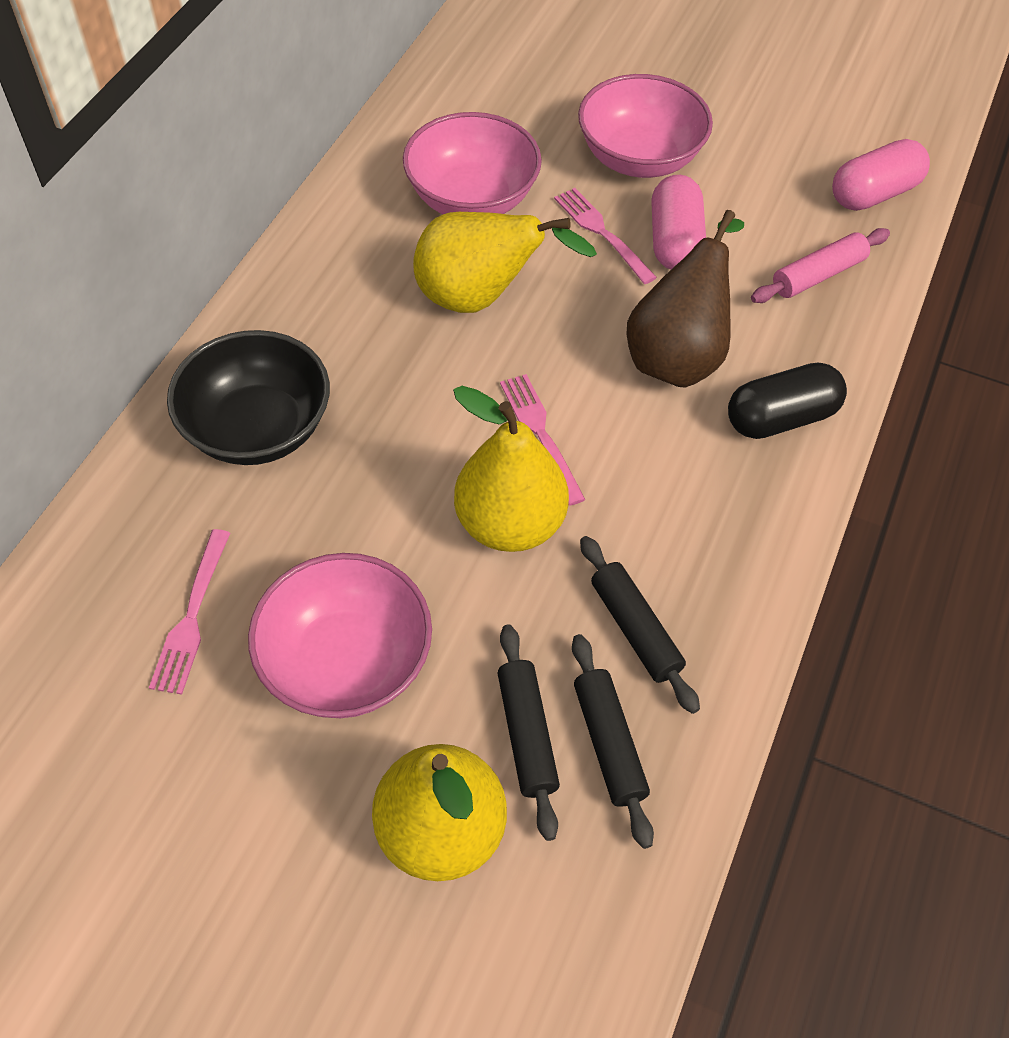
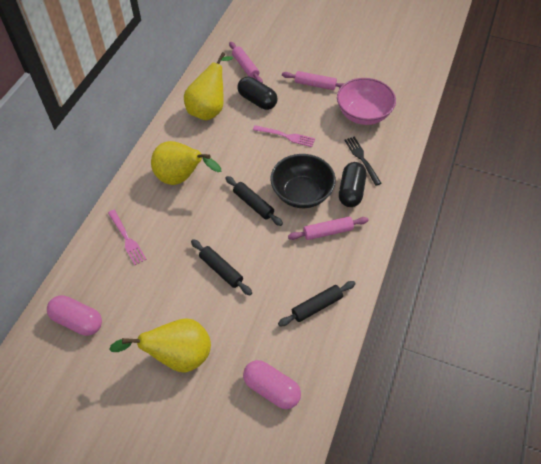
black capsule: [728,363,847,439] = 1 -> [238,77,278,110] [339,162,366,207] = 2
black fork: none = 0 -> [344,136,381,186] = 1
brown pear: [626,210,744,388] = 1 -> none = 0
pink bowl: [248,553,432,718] [403,112,542,214] [578,74,713,178] = 3 -> [337,78,396,125] = 1
pink fork: [149,529,230,695] [500,374,585,506] [554,188,657,284] = 3 -> [108,210,147,265] [253,125,315,147] = 2
pink rolling pin: [751,228,890,303] = 1 -> [229,42,263,83] [282,71,344,90] [288,217,369,240] = 3

